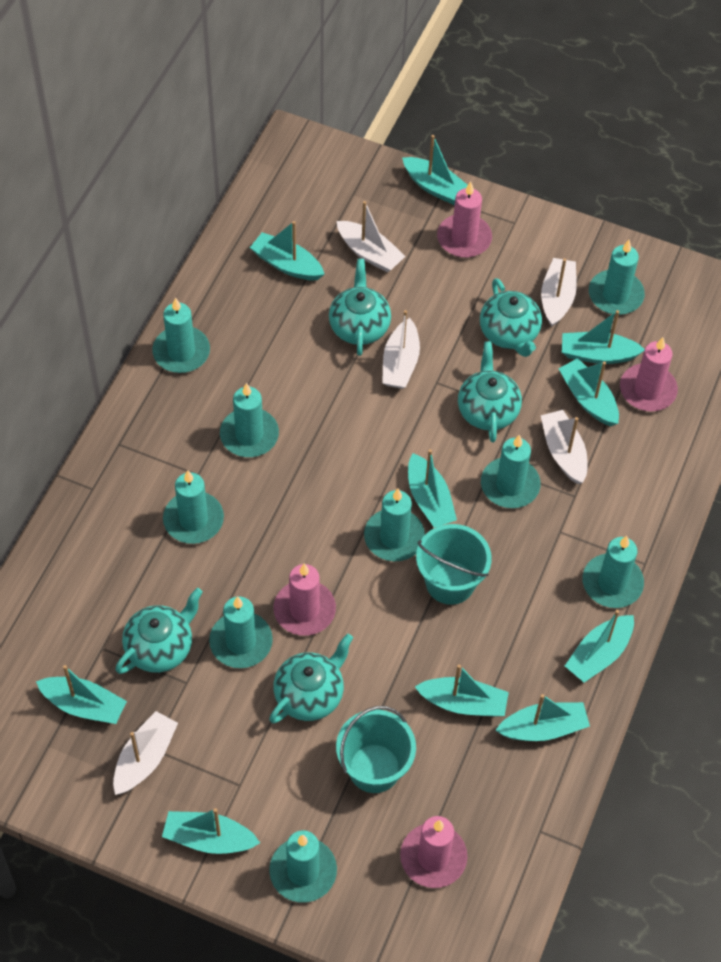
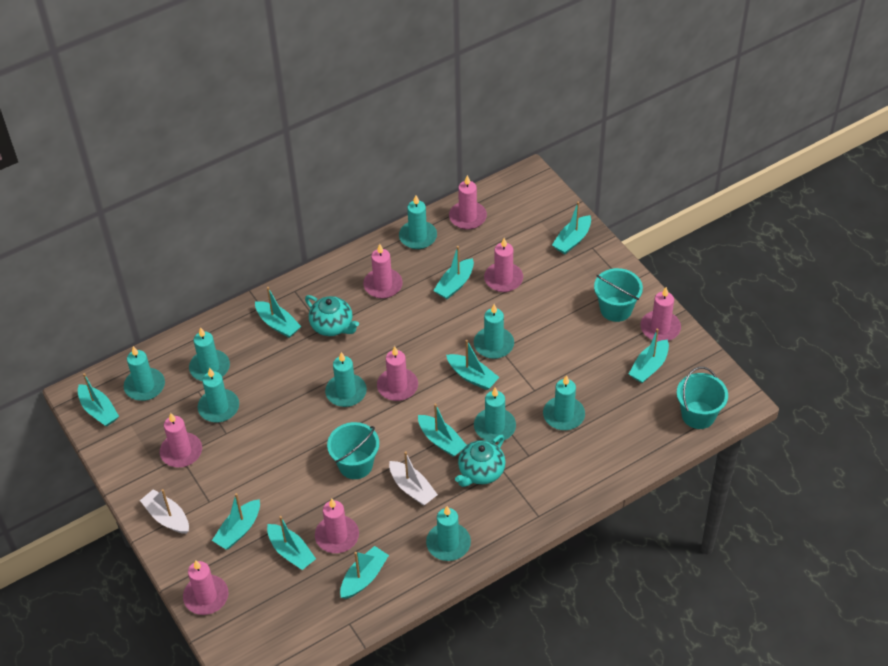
pink candle: [273,564,336,636] [400,816,467,888] [437,182,492,258] [620,337,678,411] = 4 -> [160,413,202,468] [183,560,228,615] [315,498,359,553] [363,244,403,299] [377,346,418,401] [449,175,487,230] [484,238,523,292] [640,287,681,342] = 8
turquoise bucket: [336,706,416,793] [416,524,492,605] = 2 -> [327,422,379,479] [594,268,643,322] [677,367,728,429] = 3
turquoise teapot: [115,588,203,674] [269,634,353,724] [329,259,391,356] [458,341,522,443] [480,278,542,357] = 5 -> [305,295,359,336] [455,435,506,487] = 2
white boat: [113,711,178,795] [336,201,405,272] [382,310,420,389] [541,258,577,326] [541,410,588,484] = 5 -> [140,489,189,534] [389,451,438,506] = 2

